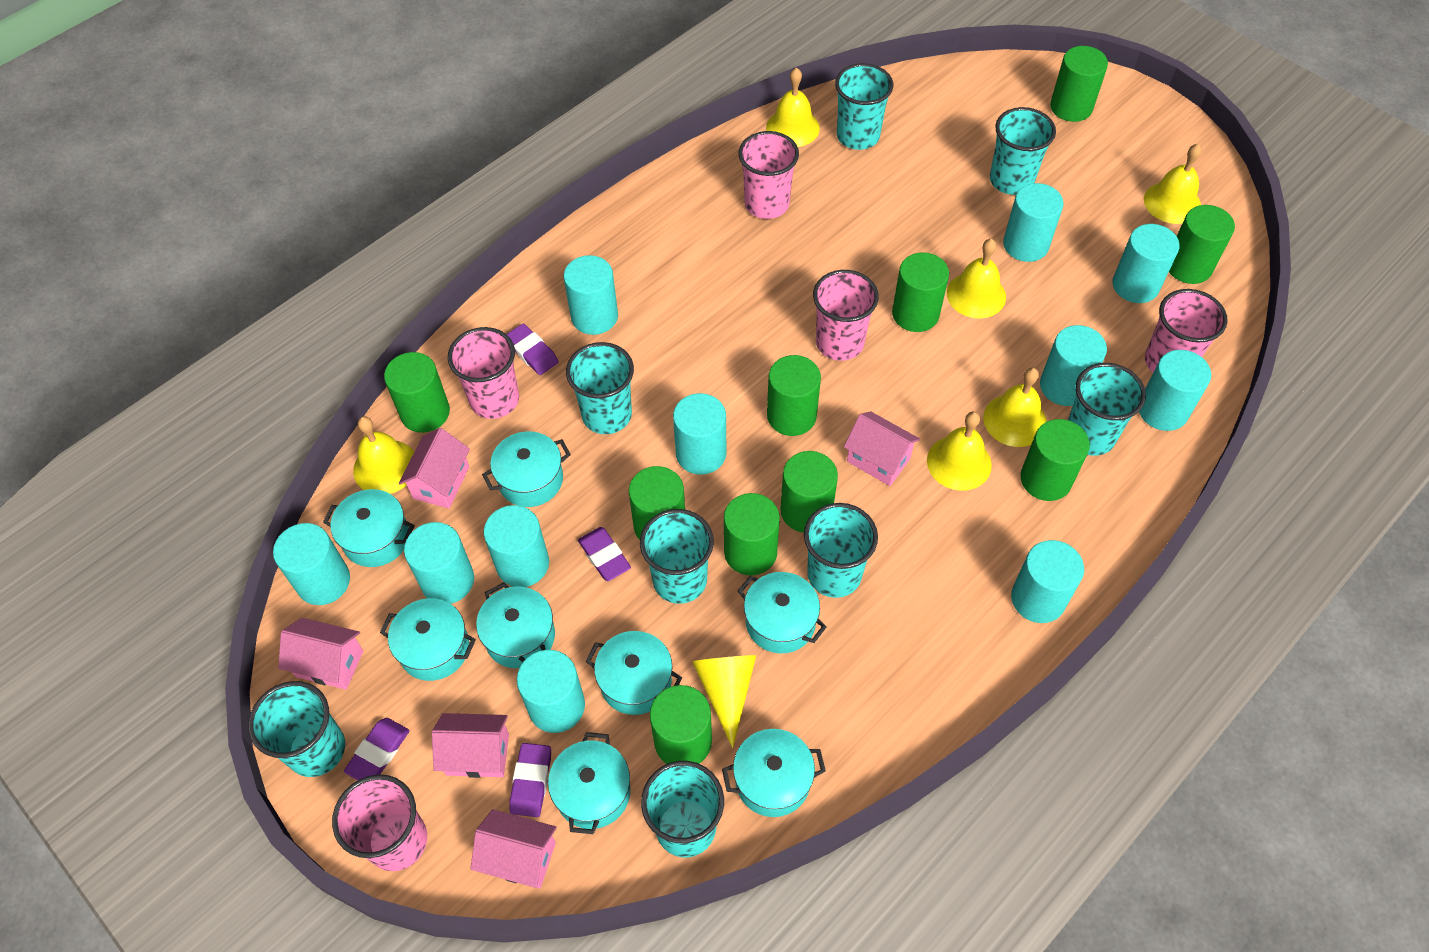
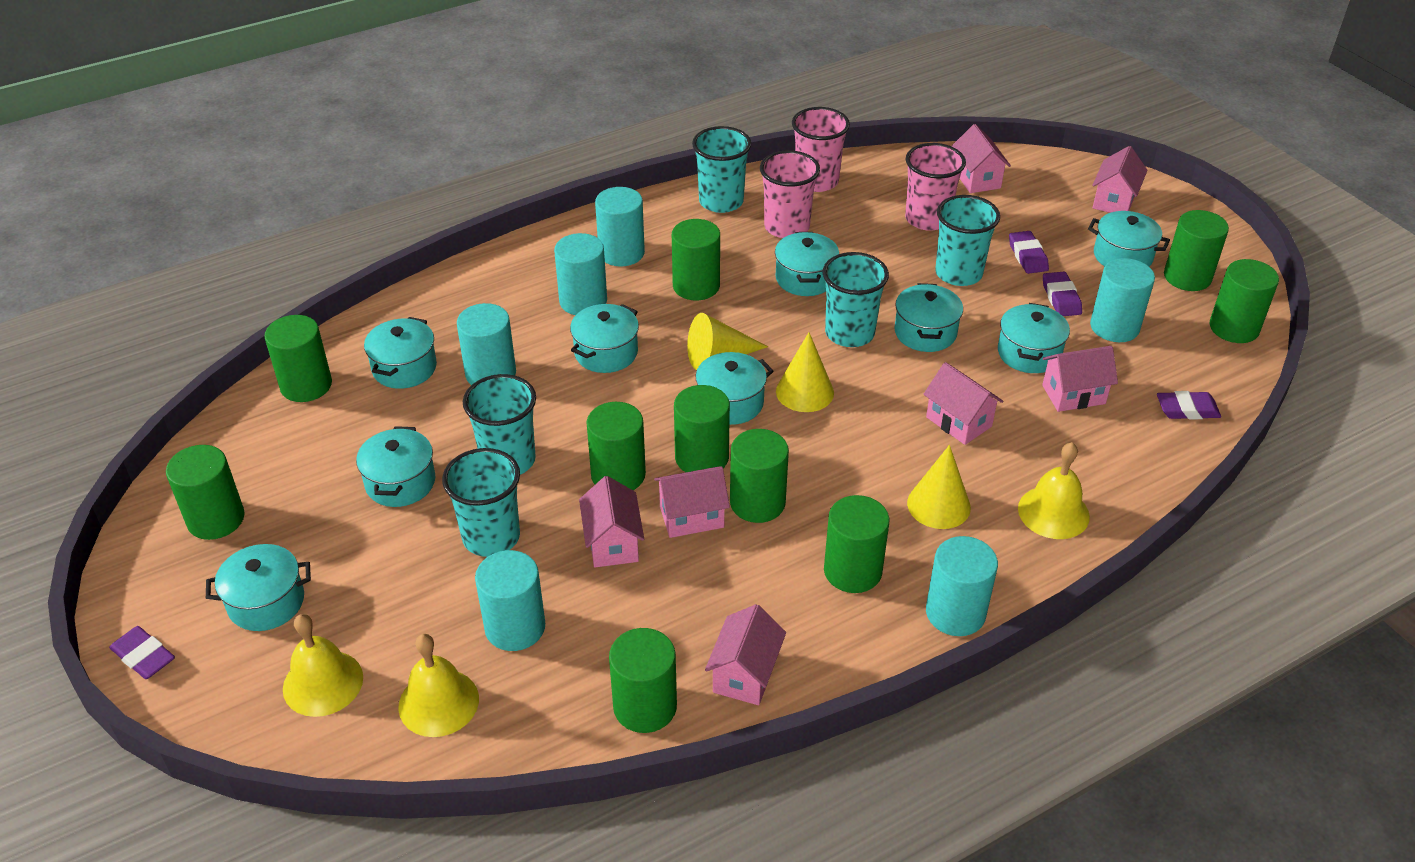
pink cup: [332,774,427,871] [448,327,519,419] [739,131,799,219] [813,270,879,361] [1145,289,1228,373] = 5 -> [760,150,820,238] [792,107,850,192] [905,143,966,231] = 3
pink house: [278,618,363,690] [399,428,470,508] [432,713,509,778] [470,809,557,889] [844,412,920,486] = 5 -> [579,476,644,567] [654,466,730,538] [705,604,786,705] [924,362,1003,445] [952,124,1011,193] [1042,346,1118,412] [1092,146,1147,213] = 7
turquoise cup: [248,681,345,777] [566,342,634,434] [640,509,714,604] [641,761,724,857] [804,503,878,598] [835,63,893,150] [990,107,1056,195] [1068,363,1146,456] = 8 -> [442,448,520,557] [463,374,536,475] [692,126,751,213] [823,252,889,347] [935,195,1000,286] = 5
turquoise cylinder: [273,523,350,605] [404,522,474,604] [484,505,549,587] [517,650,585,733] [564,255,618,335] [673,393,726,475] [1003,183,1063,262] [1011,540,1084,623] [1040,325,1107,406] [1112,224,1180,303] [1139,350,1211,431] = 11 -> [457,303,516,385] [475,550,545,651] [554,233,607,315] [595,187,645,266] [926,536,998,636] [1090,258,1155,342] = 6
turquoise pot: [323,489,415,567] [380,598,476,681] [476,582,555,668] [482,431,571,507] [548,732,630,834] [586,631,682,715] [722,729,826,817] [738,572,827,653] = 8 -> [206,544,311,631] [356,426,435,507] [364,317,437,389] [570,304,639,373] [696,352,774,425] [775,232,839,296] [894,283,963,352] [998,303,1070,373] [1088,211,1170,267] = 9
yellow bell: [353,416,414,494] [766,68,820,147] [927,412,992,491] [947,239,1006,319] [983,368,1047,447] [1144,144,1202,224] = 6 -> [283,614,363,717] [398,634,479,737] [1018,442,1090,539] = 3
yellow cone: [692,655,757,748] = 1 -> [687,313,768,370] [776,332,834,412] [907,445,971,529] = 3

